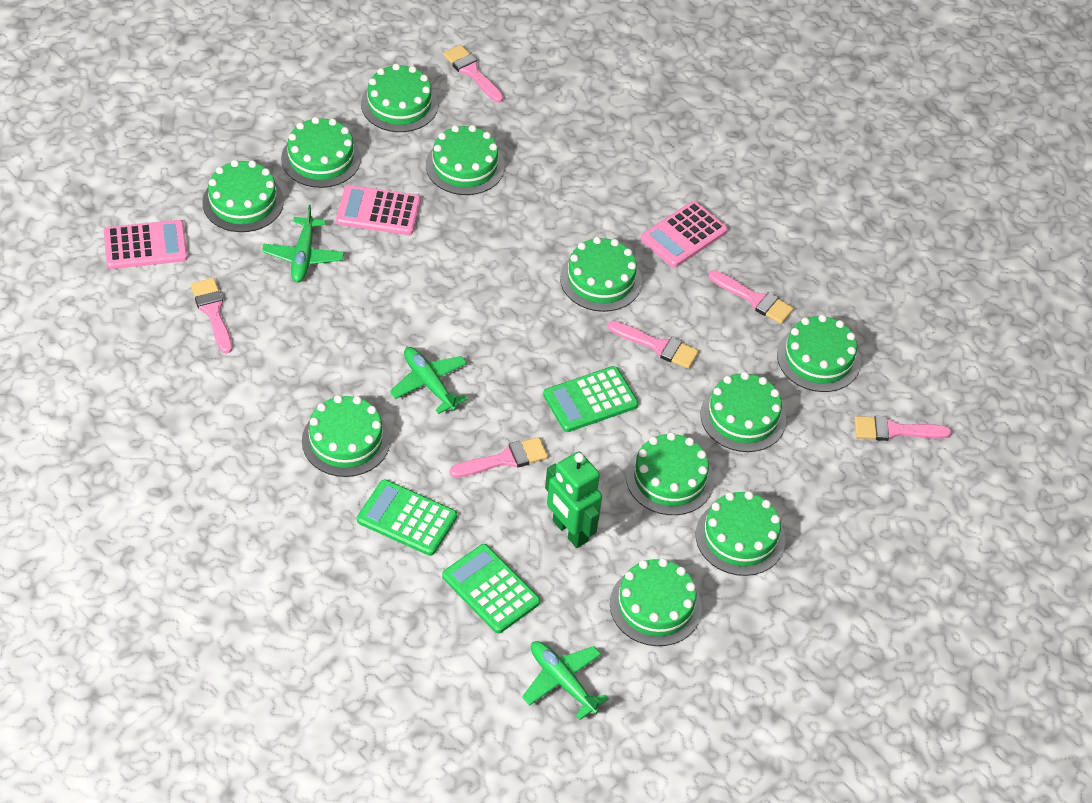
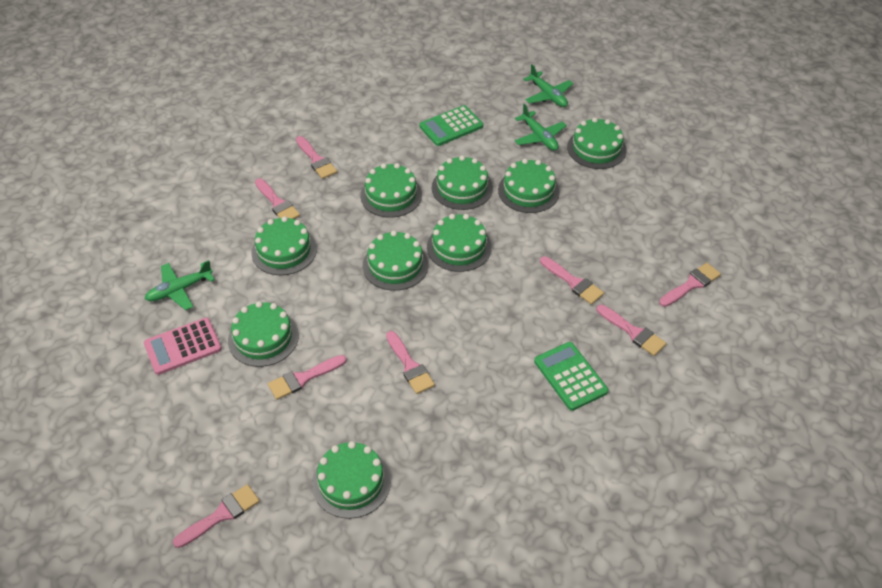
green cake: [202,160,284,232] [281,117,361,188] [302,395,390,477] [361,64,438,132] [426,125,504,195] [560,237,642,312] [610,558,702,646] [626,432,714,515] [696,491,785,576] [701,372,786,452] [777,315,861,392] = 11 -> [228,301,299,367] [251,216,317,275] [312,441,391,519] [360,163,422,218] [363,230,428,291] [427,214,492,272] [432,155,493,210] [498,159,560,213] [567,117,627,169] = 9
green calculator: [357,480,457,556] [442,544,540,633] [543,366,638,432] = 3 -> [419,105,483,146] [534,342,608,411] = 2
green robot: [545,451,602,548] = 1 -> none = 0
pink brush: [191,278,232,354] [443,45,503,103] [450,437,548,478] [608,321,699,369] [709,270,794,324] [855,416,952,441] = 6 -> [173,484,260,548] [255,178,300,219] [268,355,347,400] [296,136,337,179] [386,331,435,394] [540,256,604,305] [597,305,667,356] [659,263,721,307] = 8
pink calculator: [104,220,188,269] [336,185,421,235] [641,201,728,267] = 3 -> [144,318,222,375] = 1

